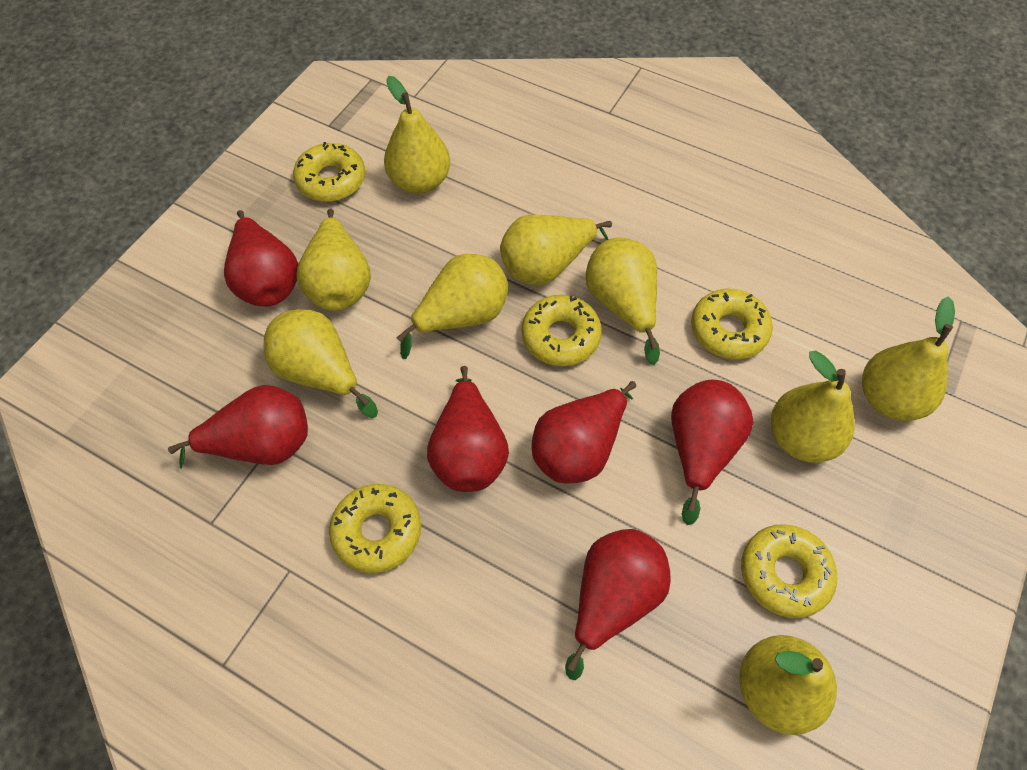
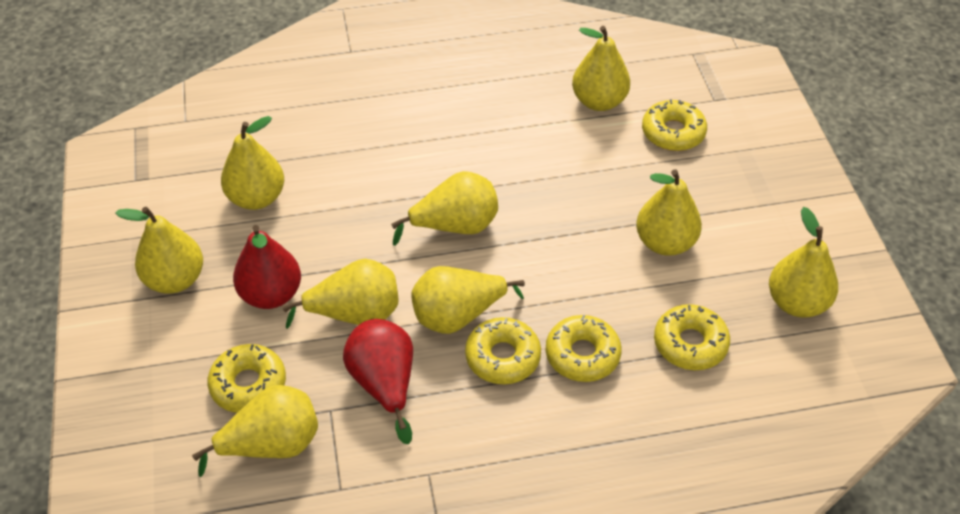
red pear: [168,385,308,469] [224,210,298,306] [427,366,509,492] [532,381,636,484] [565,529,671,680] [671,380,753,525] = 6 -> [233,225,301,309] [343,319,413,444] = 2

